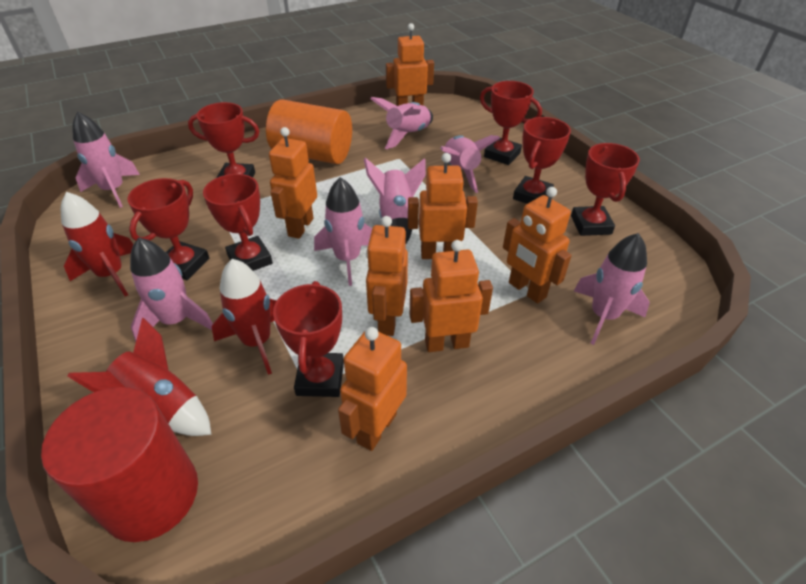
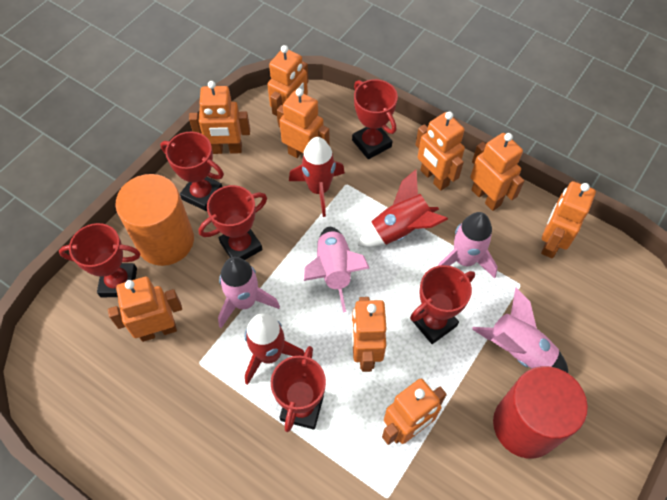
orange robot: [269,127,317,239] [338,327,407,451] [366,216,408,336] [386,23,434,106] [408,153,478,259] [410,240,493,352] [503,187,572,303] = 7 -> [108,277,182,342] [189,81,250,154] [267,45,308,121] [277,88,330,158] [351,297,387,372] [382,379,447,445] [415,112,465,191] [470,133,524,211] [541,181,596,258] = 9
pink rocket: [72,111,140,208] [130,237,213,342] [314,177,372,286] [364,157,426,243] [371,97,433,149] [440,135,500,193] [574,233,650,345] = 7 -> [218,257,280,328] [304,227,369,312] [438,212,498,278] [472,288,569,374] = 4
red trophy: [127,178,209,280] [188,102,259,178] [203,174,273,271] [273,281,344,397] [480,81,542,165] [513,117,571,204] [571,143,640,236] = 7 -> [59,223,141,297] [160,131,224,211] [199,185,267,260] [271,346,326,432] [352,79,398,159] [410,265,475,344] = 6

